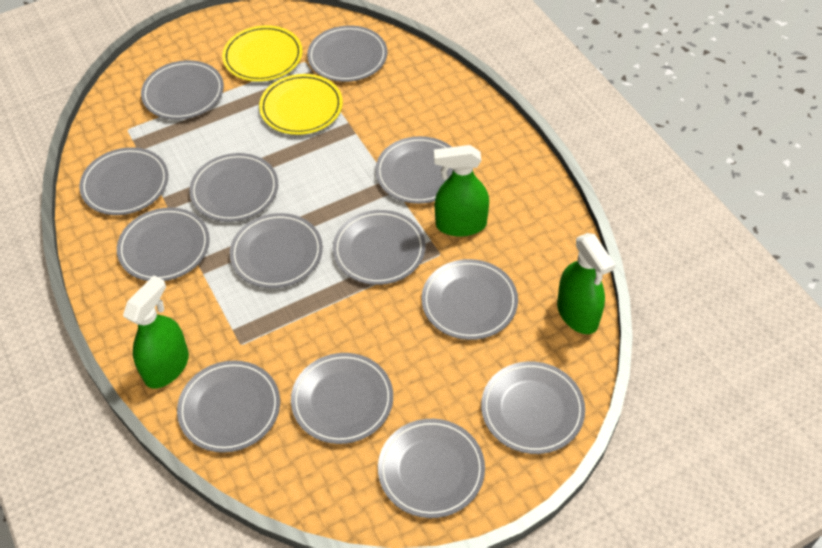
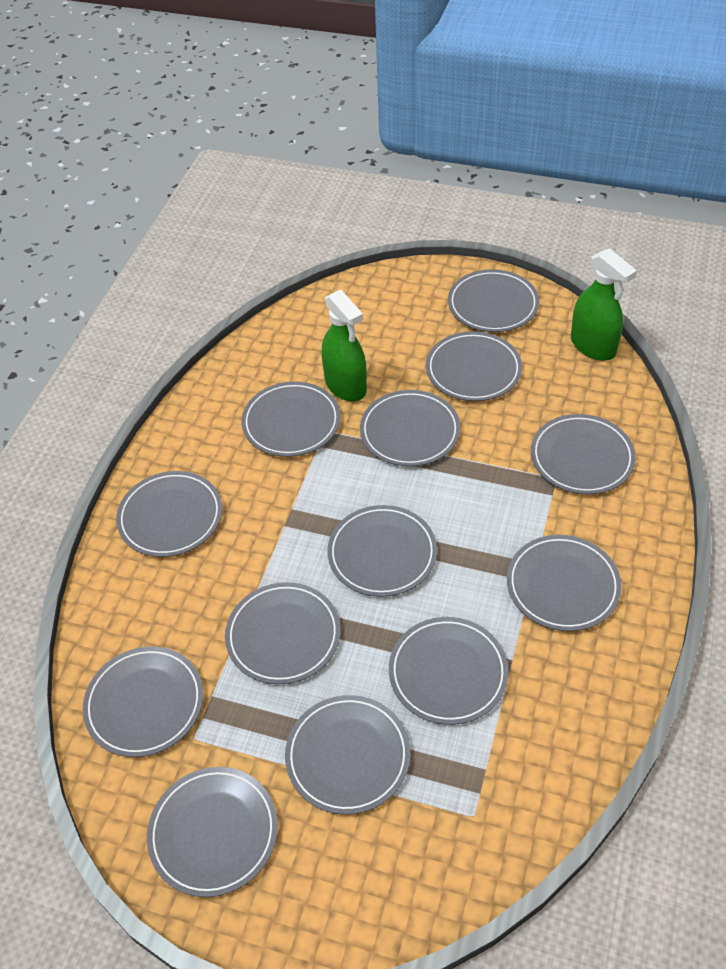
green spray bottle: [123,275,189,389] [434,145,489,236] [557,233,615,334] = 3 -> [322,290,367,401] [571,248,637,361] = 2
yellow plate: [222,25,303,82] [259,74,343,135] = 2 -> none = 0

